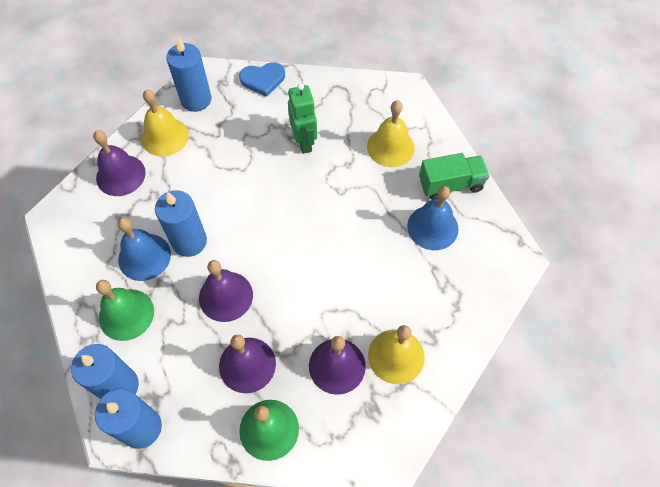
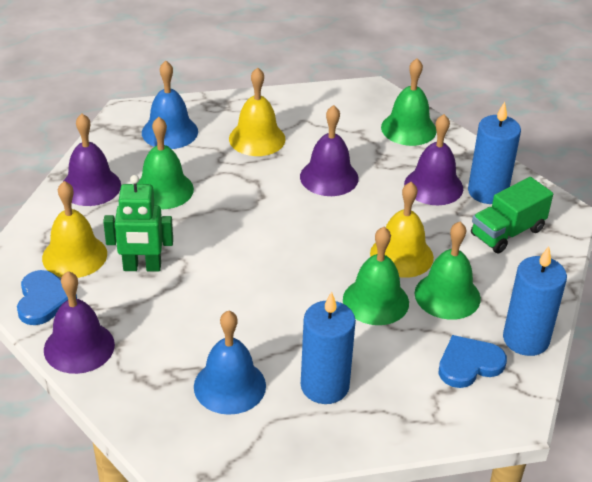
blue candle: [71,344,139,399] [95,389,162,449] [155,190,207,257] [166,38,211,112] = 4 -> [301,292,356,404] [468,102,521,204] [503,246,567,356] = 3
blue heart: [239,62,285,97] = 1 -> [17,270,77,325] [438,335,507,388] = 2
green bell: [96,280,154,341] [239,400,299,461] = 2 -> [137,117,194,209] [343,227,409,325] [381,58,437,146] [415,222,481,320] = 4

